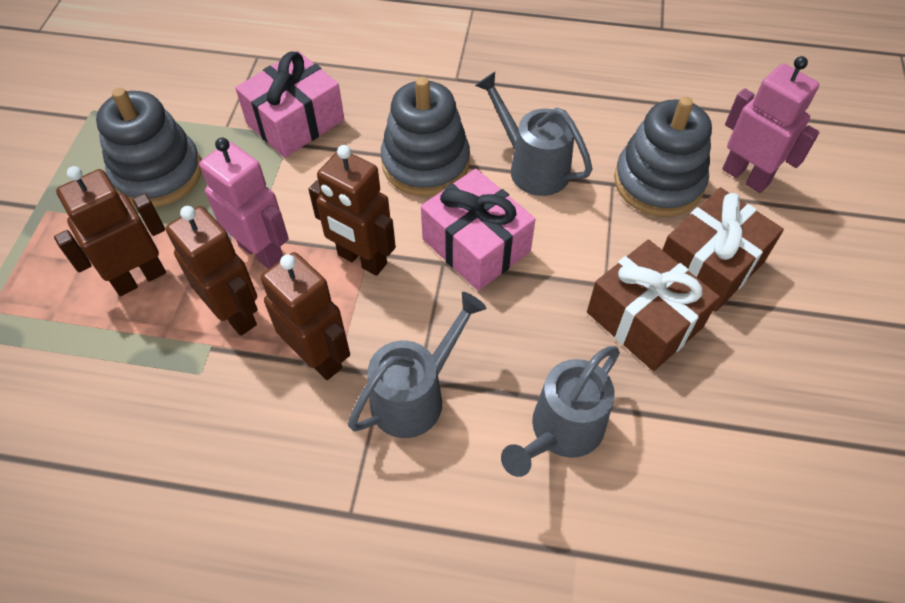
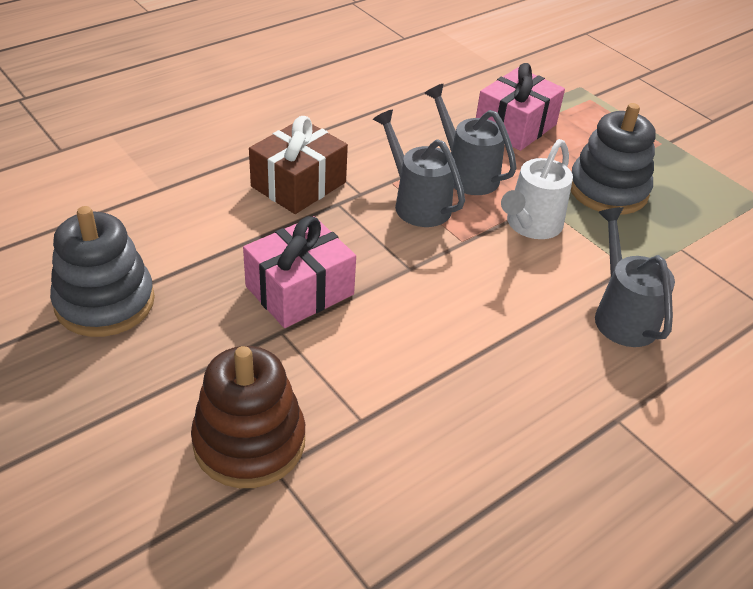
brown gift: [587,240,720,371] [662,187,784,312] = 2 -> [249,116,348,214] = 1
brown robot: [54,166,166,296] [166,206,258,336] [261,252,350,380] [308,145,396,276] = 4 -> none = 0
brown stacking toy: none = 0 -> [191,346,305,488] = 1
grey stacking toy: [96,88,202,207] [381,77,470,196] [614,97,712,216] = 3 -> [50,206,155,337] [571,103,656,215] = 2
pink robot: [199,138,289,269] [722,56,820,193] = 2 -> none = 0
white watering can: none = 0 -> [501,139,573,239] = 1

